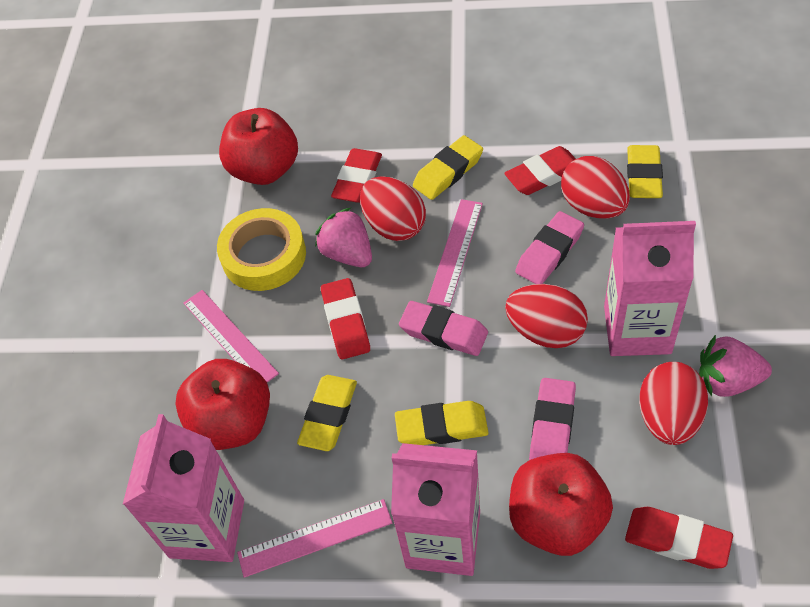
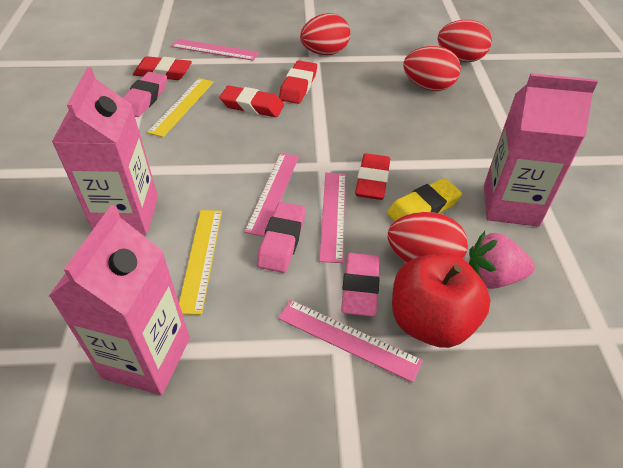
pink ruler: [183,290,279,383] [237,499,392,578] [427,199,483,307] = 3 -> [171,39,259,61] [244,153,299,237] [278,300,423,383] [319,173,345,263] = 4
pink strawberry: [315,208,372,267] [699,335,772,397] = 2 -> [469,231,535,289] = 1
red apple: [175,359,270,450] [219,108,298,185] [509,453,613,556] = 3 -> [392,253,491,348] = 1
yellow eraser: [297,375,357,451] [395,401,489,445] [413,135,483,200] [627,145,663,198] = 4 -> [387,178,462,222] = 1
yellow ruler: none = 0 -> [147,78,214,137] [179,210,222,315] = 2
yellow tape: [217,208,306,291] = 1 -> none = 0

